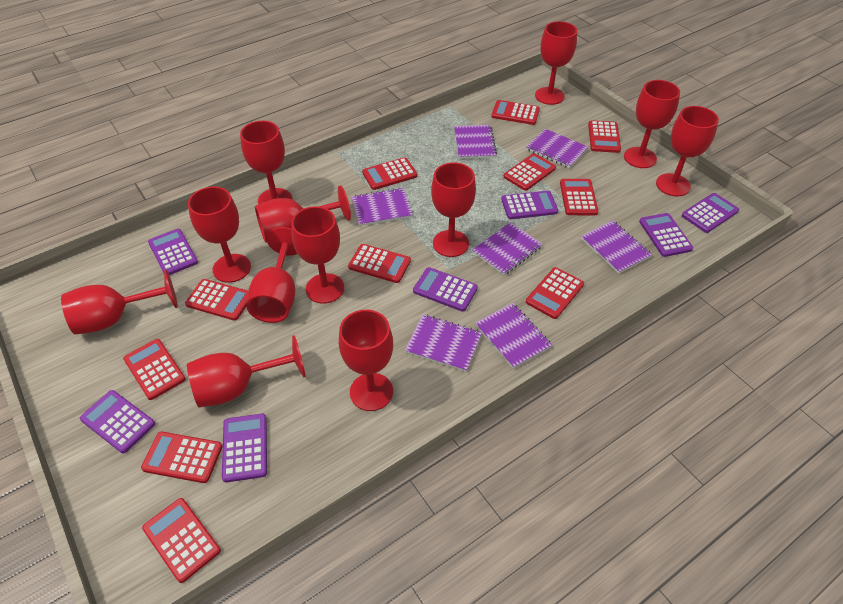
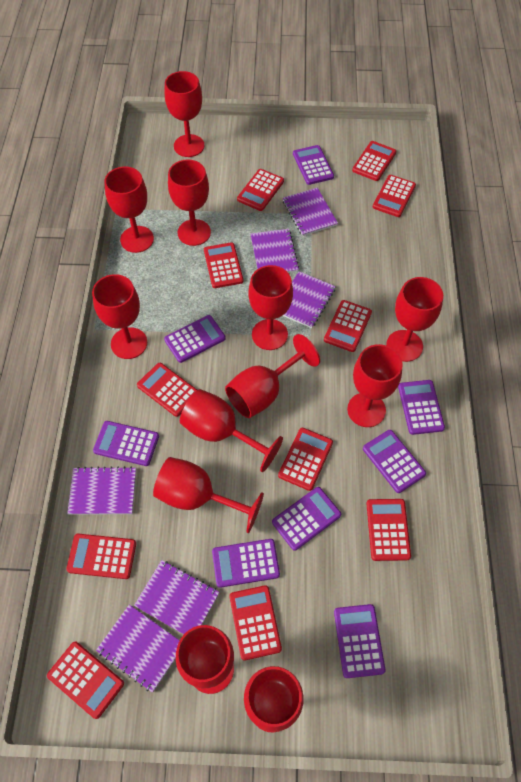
purple calculator: [80,390,155,453] [148,229,198,275] [222,414,267,483] [413,267,478,312] [501,191,558,219] [639,213,693,257] [682,193,739,233] = 7 -> [93,421,159,466] [164,315,226,363] [212,539,280,588] [272,487,341,551] [293,145,334,185] [334,604,386,678] [363,430,426,493] [398,380,445,435] = 8
purple notebook: [351,188,413,226] [405,314,482,372] [454,125,497,159] [473,222,542,275] [475,303,552,369] [526,129,588,168] [581,220,652,274] = 7 -> [67,467,136,515] [96,605,180,693] [134,560,220,634] [250,229,299,273] [283,188,338,236] [283,271,336,328] = 6

